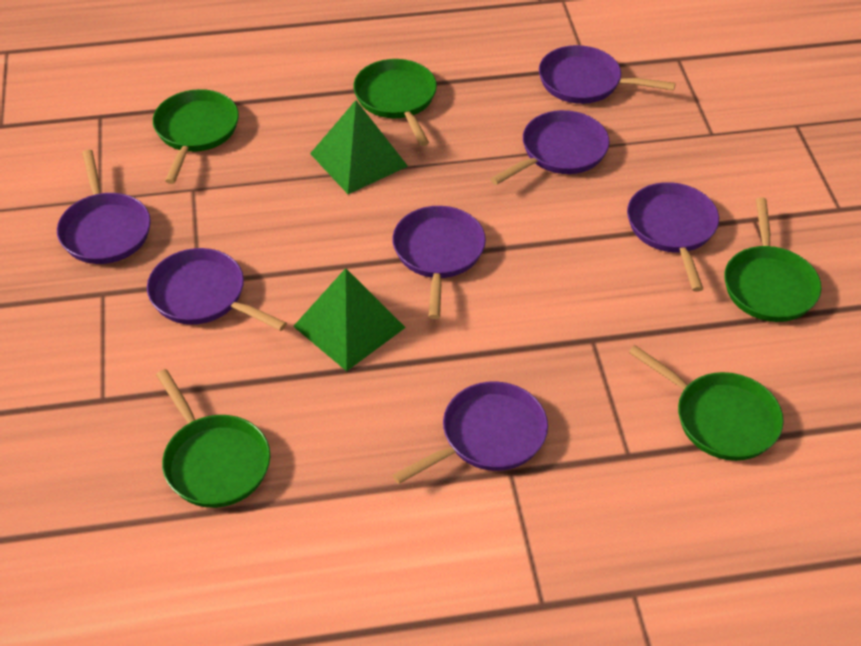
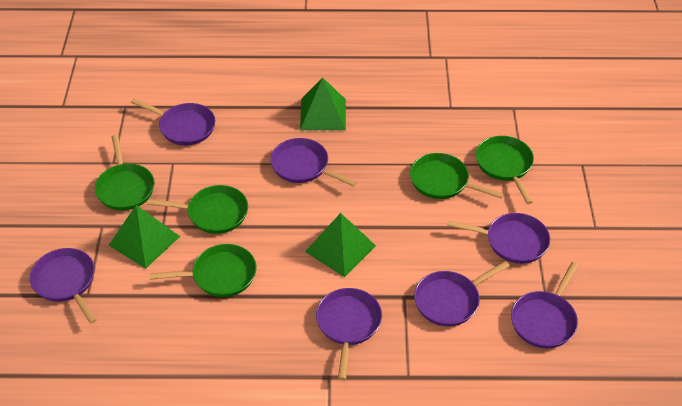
green pyramid: [293,268,406,371] [310,100,408,194] = 2 -> [109,205,180,269] [300,77,346,130] [305,213,376,277] = 3

